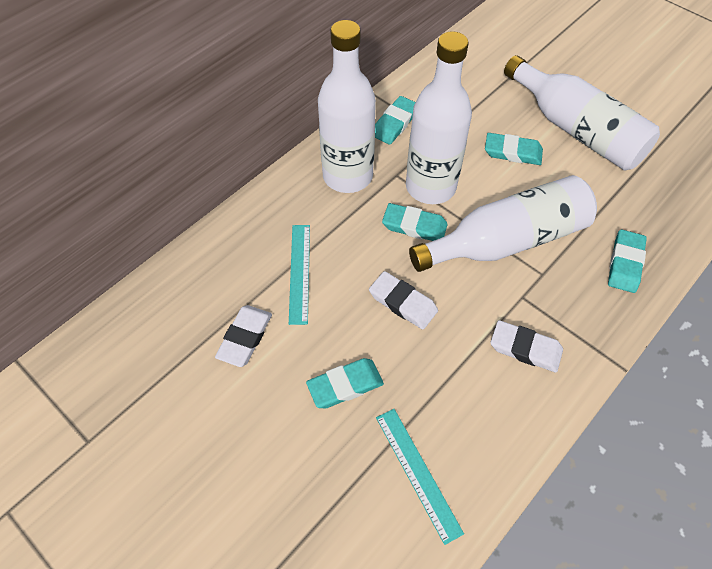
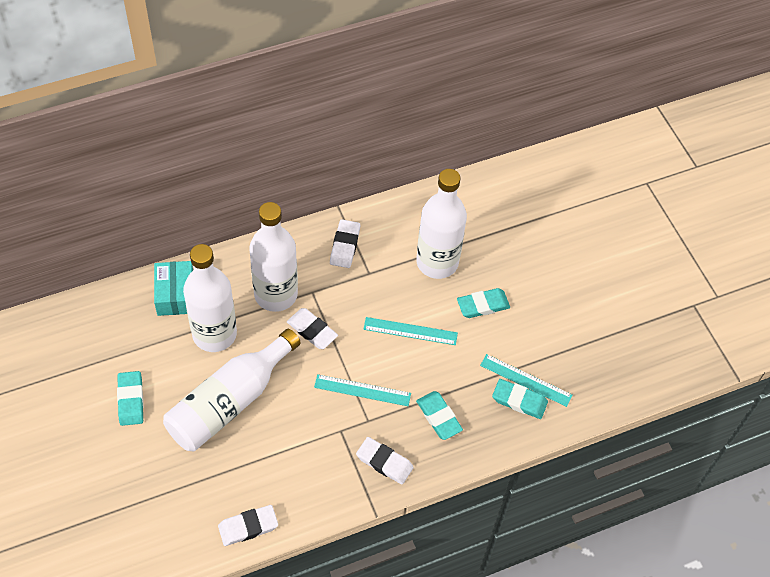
turquoise box: none = 0 -> [154,261,193,316] = 1
turquoise eraser: [306,358,384,408] [375,96,415,145] [382,203,448,241] [485,133,543,165] [608,229,647,293] = 5 -> [117,371,144,426] [416,391,463,440] [457,288,510,318] [492,379,548,419] = 4
turquoise ruler: [289,225,310,325] [376,409,464,545] = 2 -> [314,374,411,406] [363,317,458,345] [480,354,573,407] = 3
white eraser: [215,305,272,367] [369,271,438,330] [491,320,563,372] = 3 -> [218,505,278,546] [287,308,338,349] [330,219,360,268] [356,437,414,484] = 4

